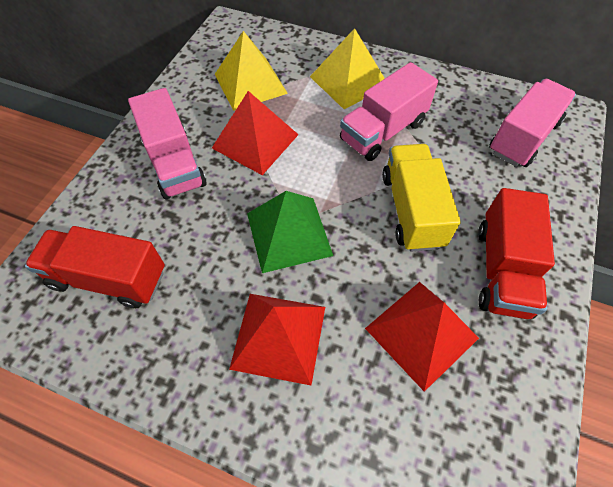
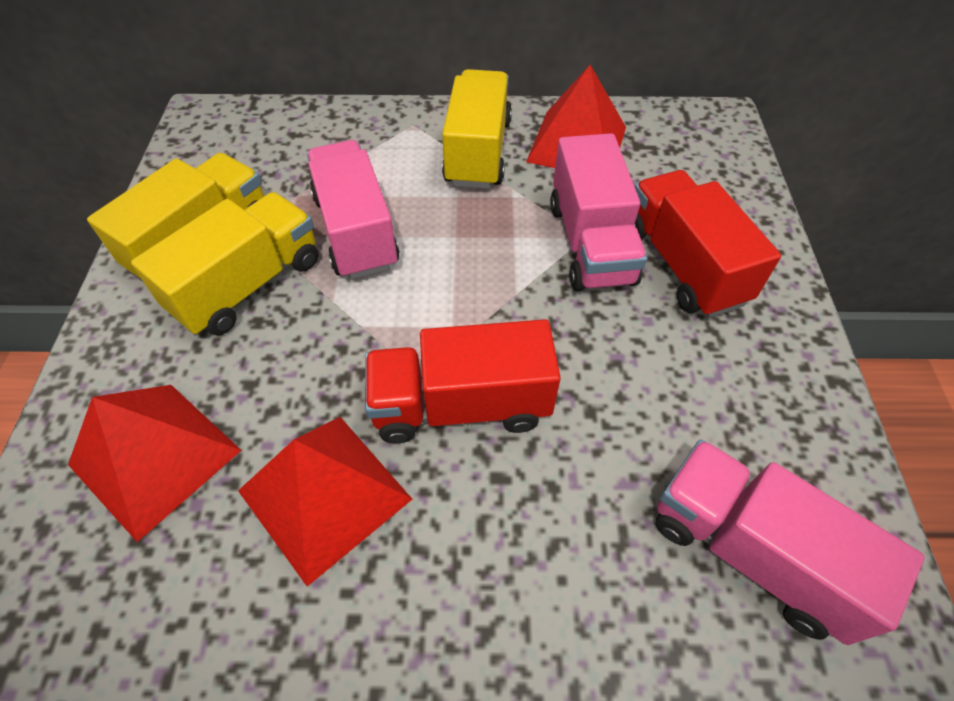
green pyramid: [247,191,333,273] = 1 -> none = 0
yellow pyramid: [215,31,288,111] [310,28,385,109] = 2 -> none = 0
yellow truck: [382,144,461,252] = 1 -> [87,153,264,282] [131,192,318,336] [442,69,512,189] = 3

